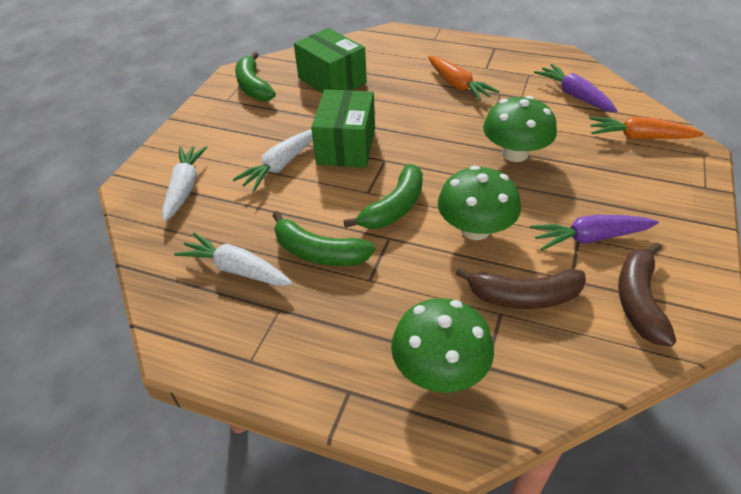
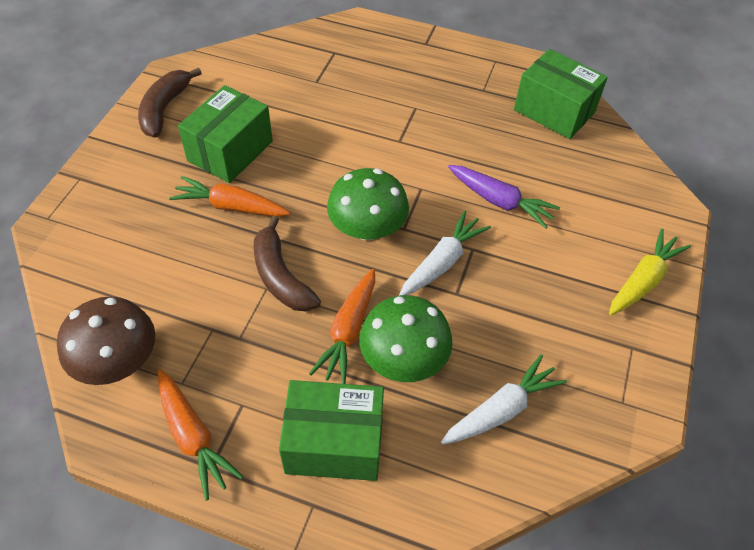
brown mushroom: none = 0 -> [57,297,155,385] = 1
green banana: [235,52,276,101] [272,211,375,266] [344,164,423,229] = 3 -> none = 0
green box: [294,28,367,93] [311,90,375,168] = 2 -> [178,85,273,183] [279,380,384,481] [514,49,608,139] = 3
green mushroom: [391,298,494,393] [438,166,521,240] [483,96,557,162] = 3 -> [327,168,409,241] [359,295,453,382] = 2
orange carrot: [428,56,499,101] [589,116,704,139] = 2 -> [158,369,244,500] [169,176,290,217] [309,269,375,384] = 3
purple carrot: [530,215,659,250] [534,64,618,112] = 2 -> [448,165,560,229] = 1
white carrot: [162,146,207,222] [174,232,292,286] [233,130,313,192] = 3 -> [399,210,491,296] [441,354,567,445] = 2
yellow carrot: none = 0 -> [609,228,691,315] = 1

